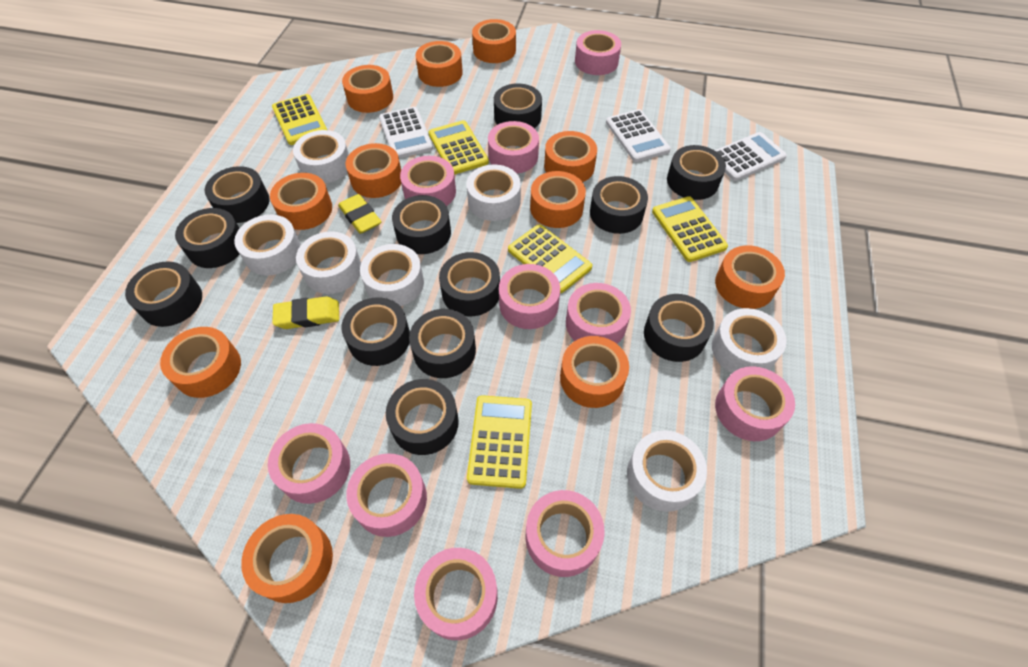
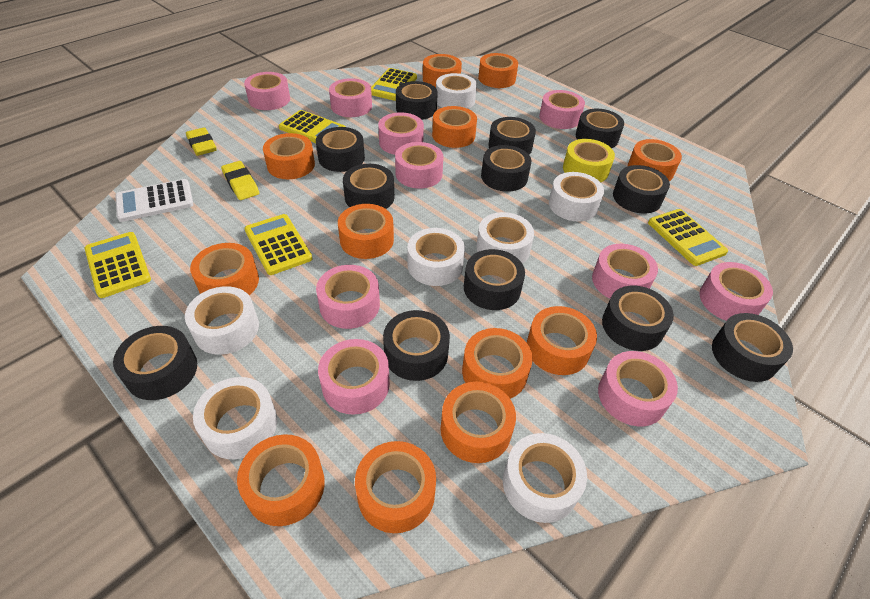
orange tape: [160,327,241,398] [241,514,333,603] [270,173,332,230] [342,65,393,113] [346,143,401,198] [416,41,463,87] [472,19,516,63] [530,171,586,228] [544,131,597,182] [560,336,629,408] [715,245,785,309] = 11 -> [190,243,259,295] [237,434,325,526] [263,133,315,179] [338,204,394,259] [355,441,436,533] [423,54,462,88] [432,106,477,148] [441,382,516,463] [462,328,533,399] [478,53,518,88] [527,306,597,375] [628,139,682,181] = 12
white calculator: [379,107,433,158] [606,109,671,162] [715,132,787,181] = 3 -> [115,179,194,222] = 1
yellow tape: none = 0 -> [563,139,615,182] = 1

